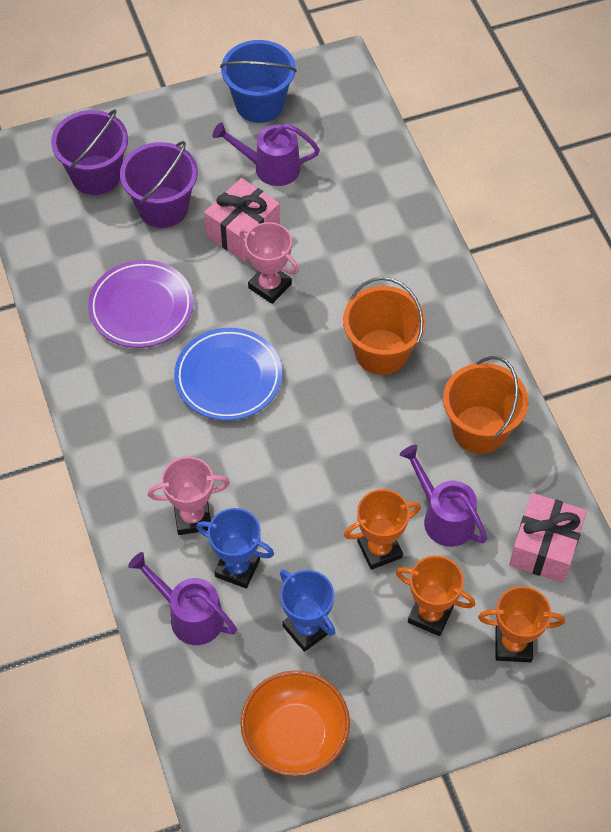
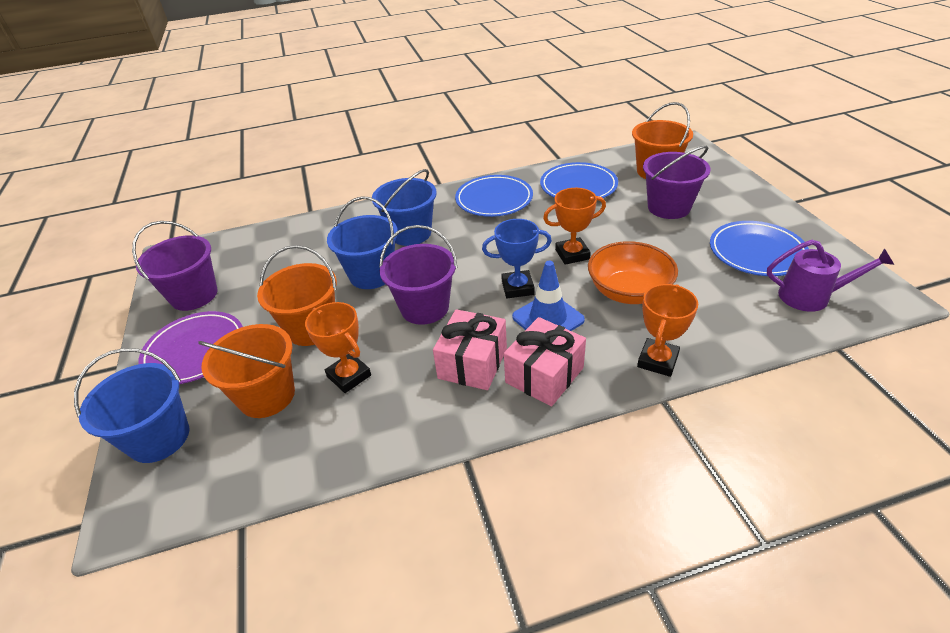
blue bucket: [220,40,297,123] = 1 -> [74,348,189,463] [327,196,398,289] [372,169,437,246] = 3
blue plate: [174,328,282,420] = 1 -> [455,175,533,217] [540,162,618,198] [710,221,809,276] = 3
blue traffic cone: none = 0 -> [512,261,585,331] = 1
blue trophy: [196,508,274,588] [280,569,335,652] = 2 -> [482,219,552,298] = 1
orange bucket: [343,277,426,375] [443,356,528,454] = 2 -> [198,324,295,418] [257,245,337,346] [632,102,693,179] = 3
pink trophy: [148,457,230,535] [239,222,299,304] = 2 -> none = 0
purple bucket: [51,109,128,195] [120,141,198,228] = 2 -> [132,221,217,311] [379,225,457,325] [643,146,711,219] = 3
purple watering can: [128,552,237,645] [212,122,320,186] [400,445,487,547] = 3 -> [767,240,894,312] = 1

